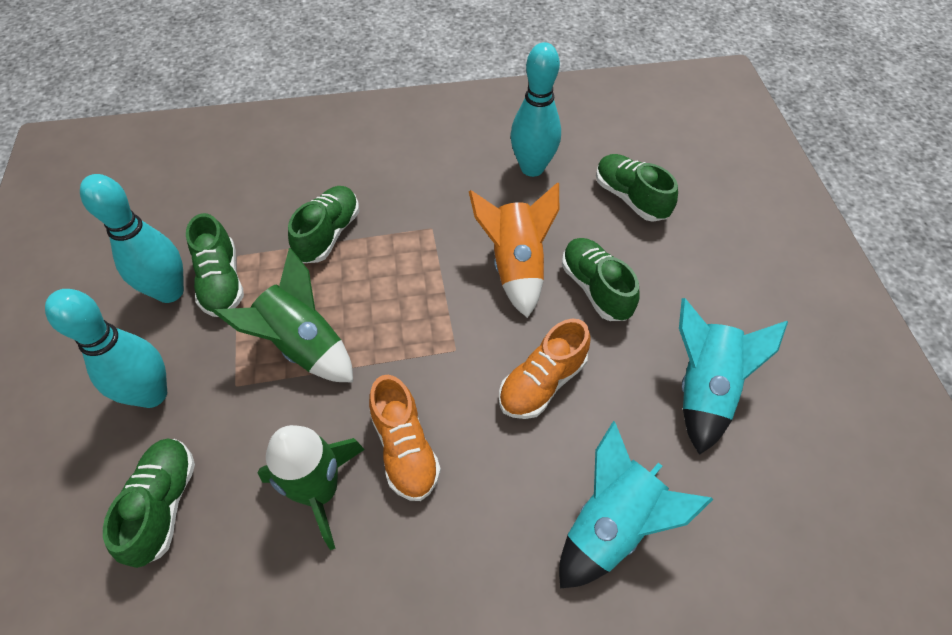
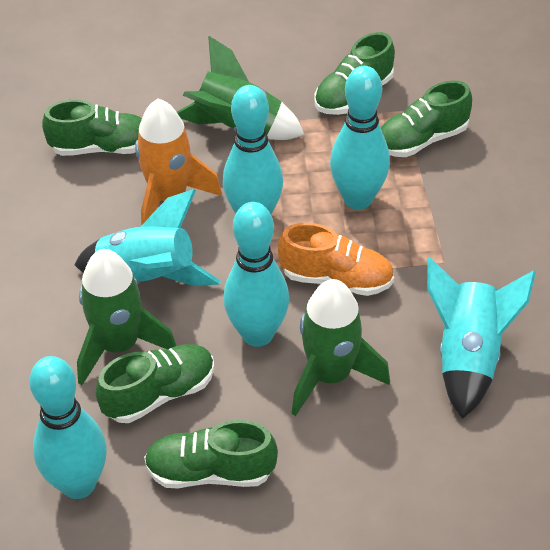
green rocket: [213,248,353,382] [258,425,365,550] = 2 -> [77,249,176,385] [177,36,305,140] [292,279,390,416] = 3
orange shoe: [369,375,441,501] [499,319,591,419] = 2 -> [278,223,394,296] = 1
turquoise bowling pin: [45,289,167,408] [80,174,184,303] [510,42,561,177] = 3 -> [29,356,106,499] [223,85,283,214] [224,202,289,347] [330,66,390,210] = 4

